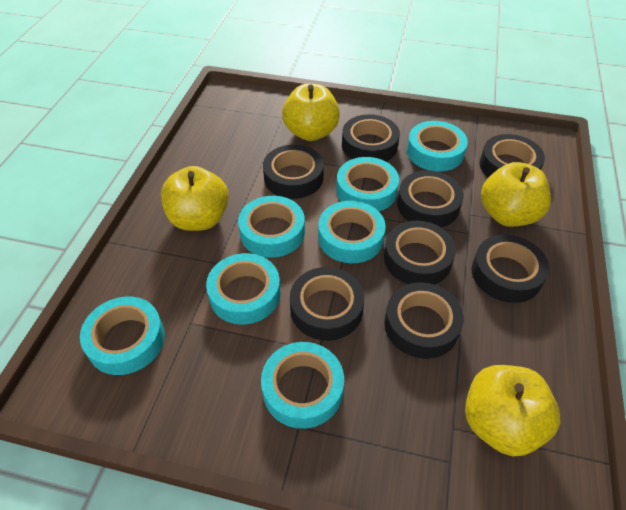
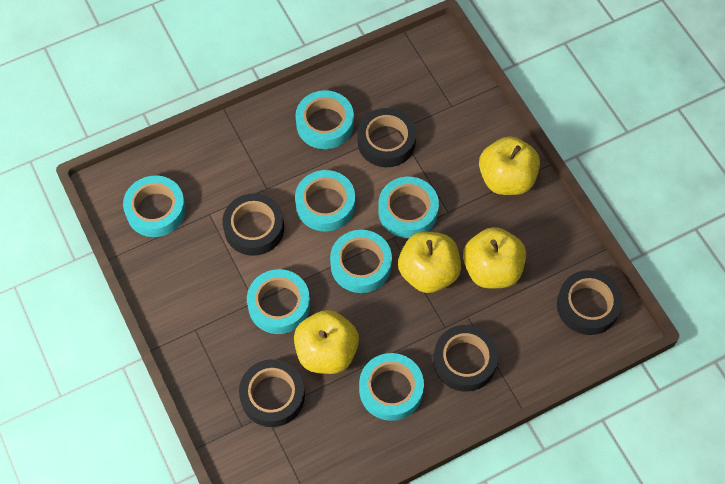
black tape: [263,145,324,199] [290,267,364,341] [342,114,400,161] [384,221,456,285] [384,282,464,359] [397,170,464,227] [472,235,549,303] [479,134,545,178] = 8 -> [222,193,284,256] [239,359,305,427] [358,108,416,167] [433,325,498,392] [557,270,622,335] = 5

